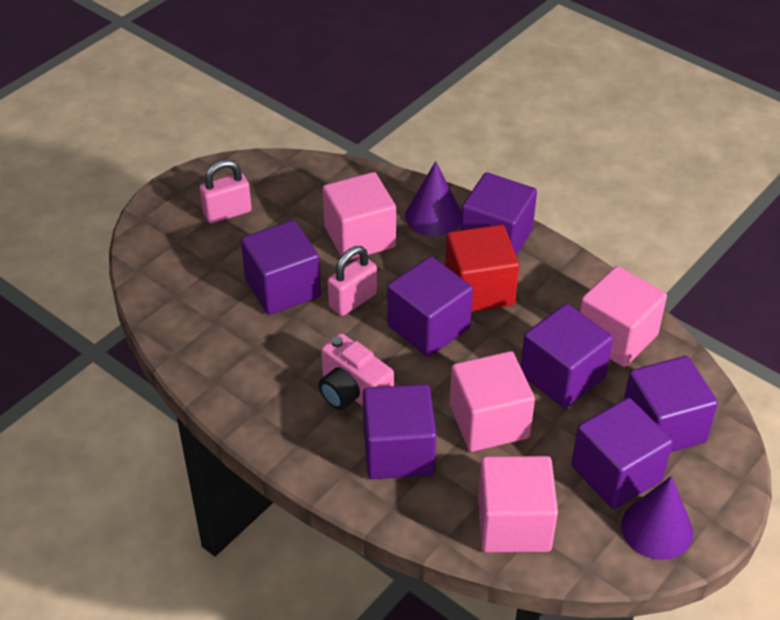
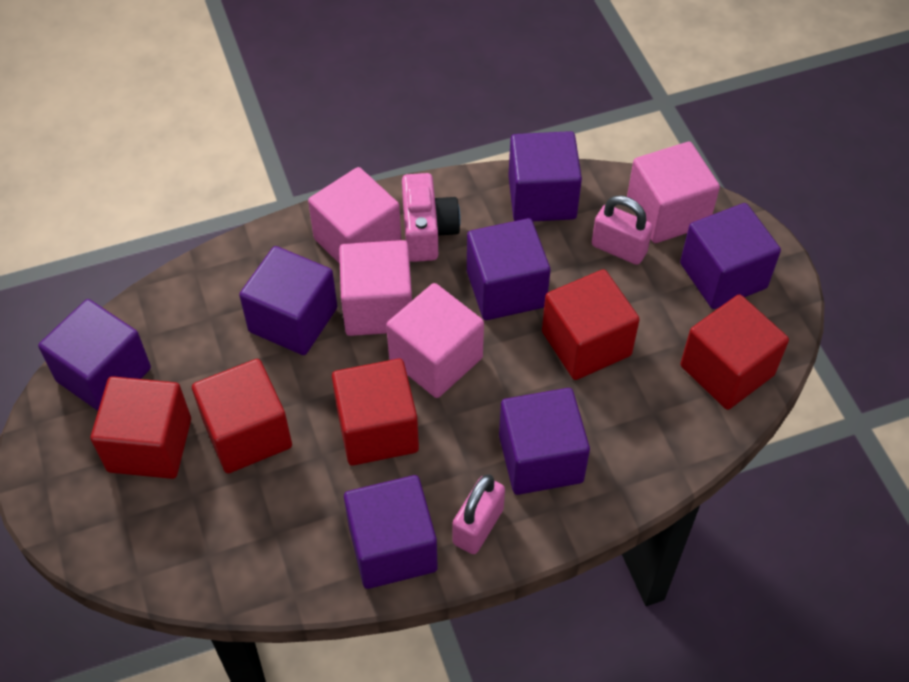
purple cone: [405,161,462,236] [621,476,693,560] = 2 -> none = 0
red cube: [445,225,519,312] = 1 -> [91,376,191,479] [192,359,292,473] [332,359,419,466] [542,269,640,380] [680,294,789,410] = 5

